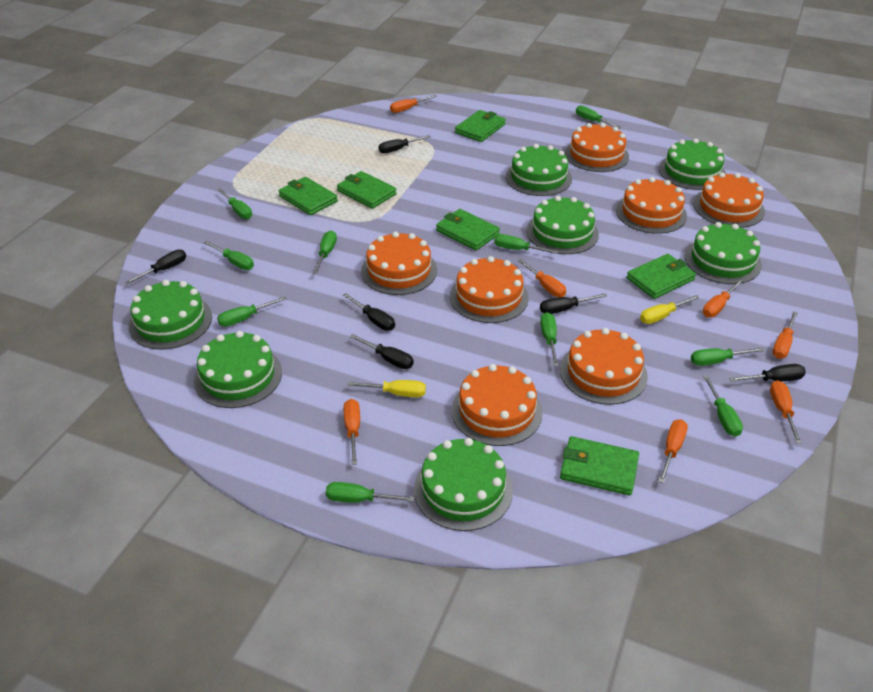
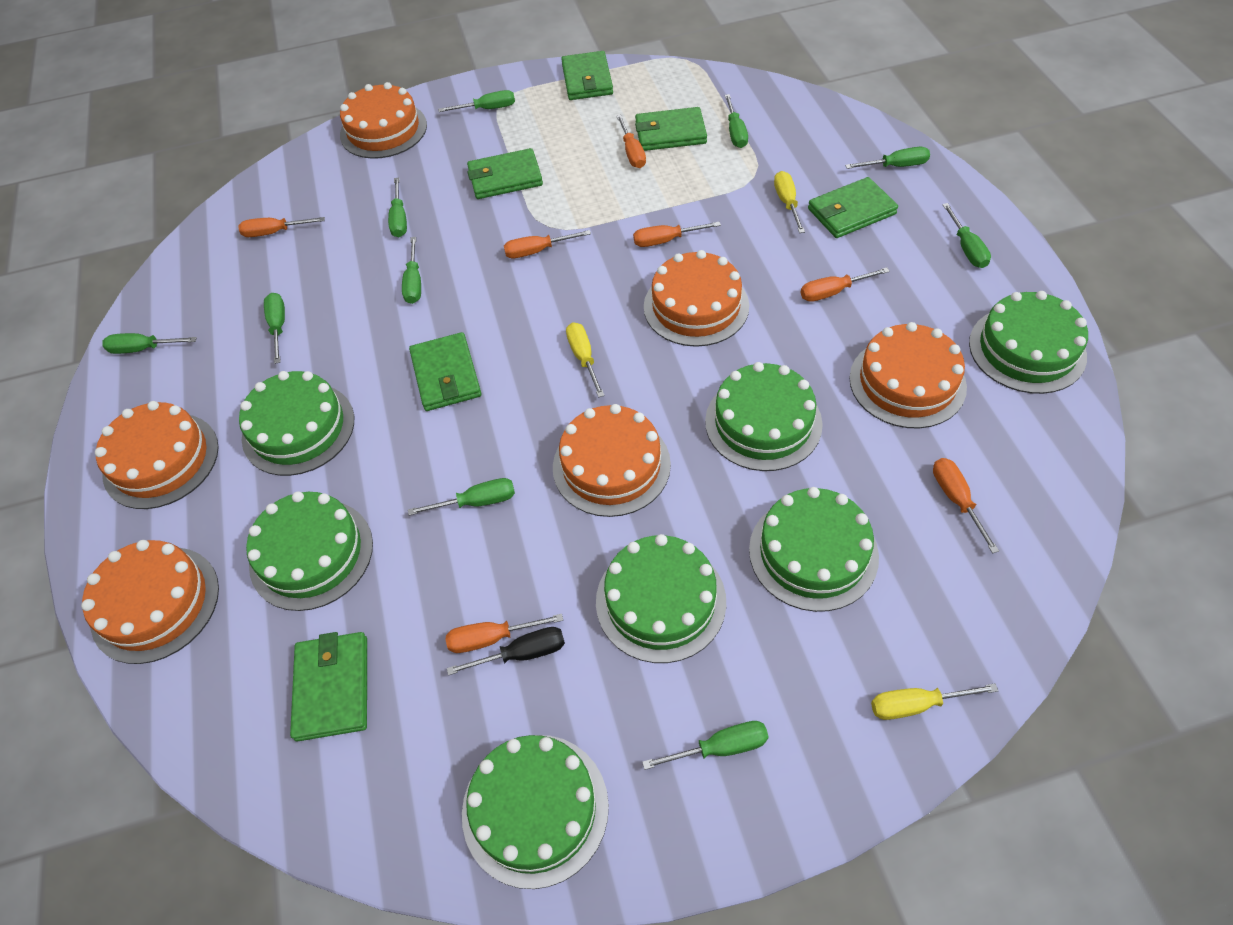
black screwdriver: [125,249,186,284] [343,293,395,331] [349,334,414,369] [379,135,431,153] [540,293,607,314] [729,364,806,382] = 6 -> [447,627,565,675] = 1
orange cake: [361,232,437,295] [450,256,529,323] [452,364,543,446] [560,328,648,405] [565,123,629,172] [616,177,687,234] [693,172,765,228] = 7 -> [81,540,219,664] [95,401,219,509] [340,82,427,159] [553,404,671,517] [644,250,749,347] [849,322,967,428] = 6
yellow screwdriver: [347,380,426,397] [640,295,700,324] = 2 -> [566,322,605,397] [774,171,805,233] [871,684,998,720] = 3

